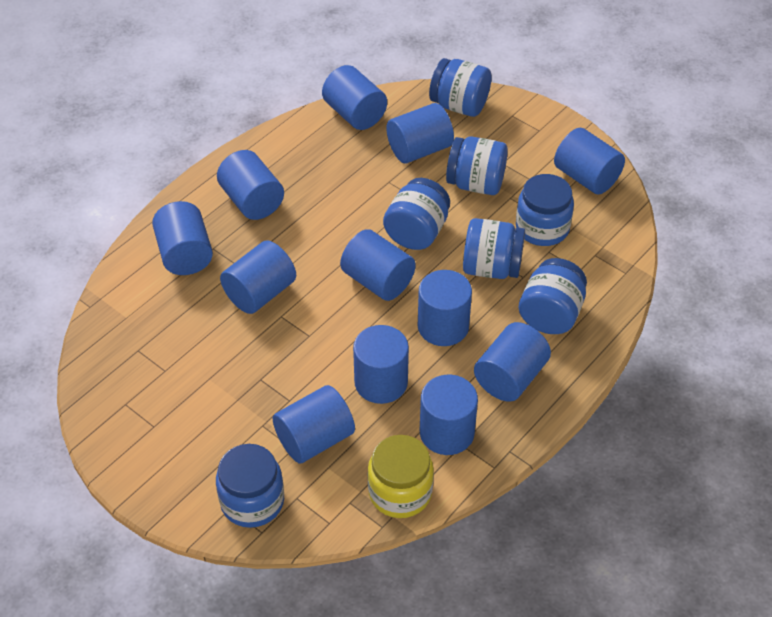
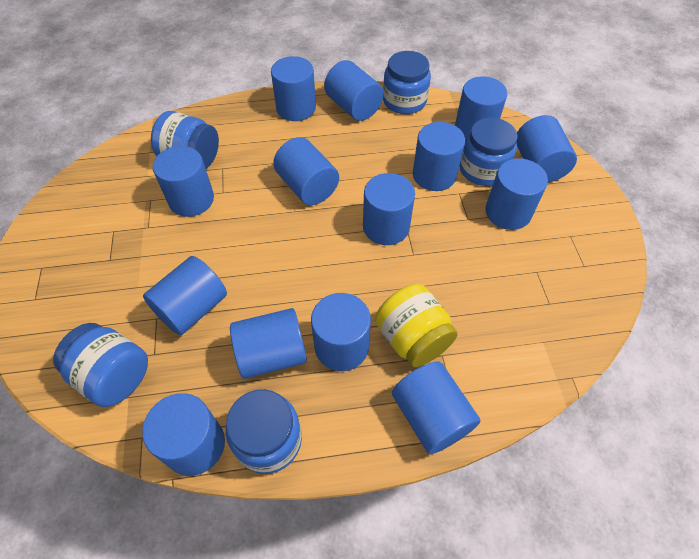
blue cylinder: [152,201,213,275] [217,150,284,220] [220,241,296,314] [273,385,355,463] [322,65,387,130] [340,229,416,301] [353,325,409,404] [387,103,454,163] [418,270,472,346] [420,375,478,455] [474,322,551,402] [554,128,625,195] = 12 -> [142,393,225,476] [143,256,227,335] [153,146,214,217] [230,308,307,379] [271,56,316,121] [273,137,339,205] [311,293,371,371] [324,60,384,121] [363,173,415,245] [392,361,480,454] [413,122,465,191] [455,77,507,139] [485,158,548,230] [517,115,577,183] = 14
blue jar: [216,444,284,528] [383,178,450,250] [429,58,492,117] [446,136,508,195] [463,218,525,279] [516,174,574,246] [519,258,587,334] = 7 -> [53,323,148,407] [151,111,219,168] [226,389,302,474] [383,51,431,114] [460,118,518,186] = 5

